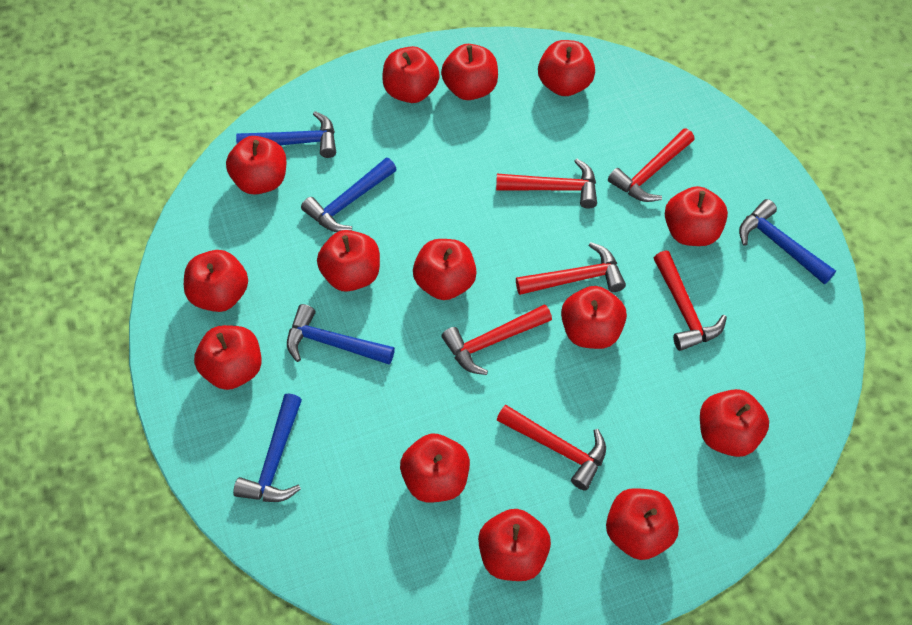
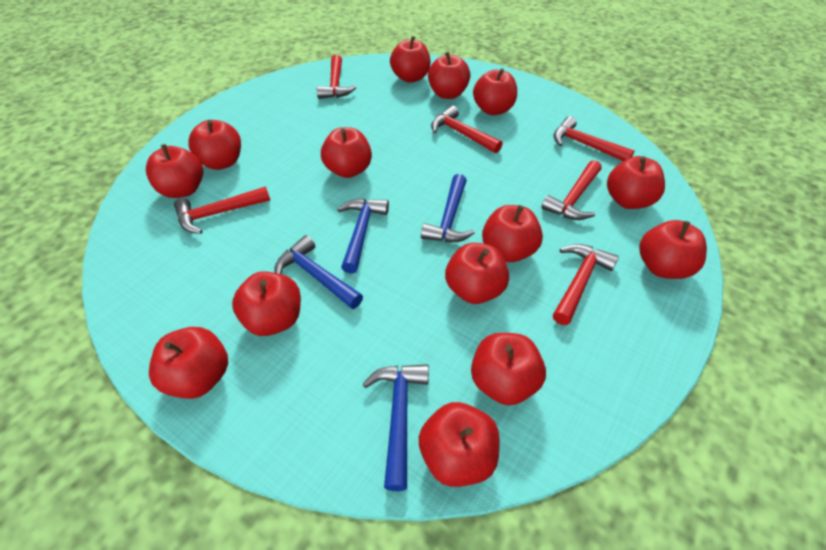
blue hammer: [233,393,302,502] [236,111,336,158] [287,304,395,365] [301,158,397,232] [739,199,836,284] = 5 -> [275,235,363,309] [337,198,389,274] [363,364,429,491] [421,174,475,242] = 4

